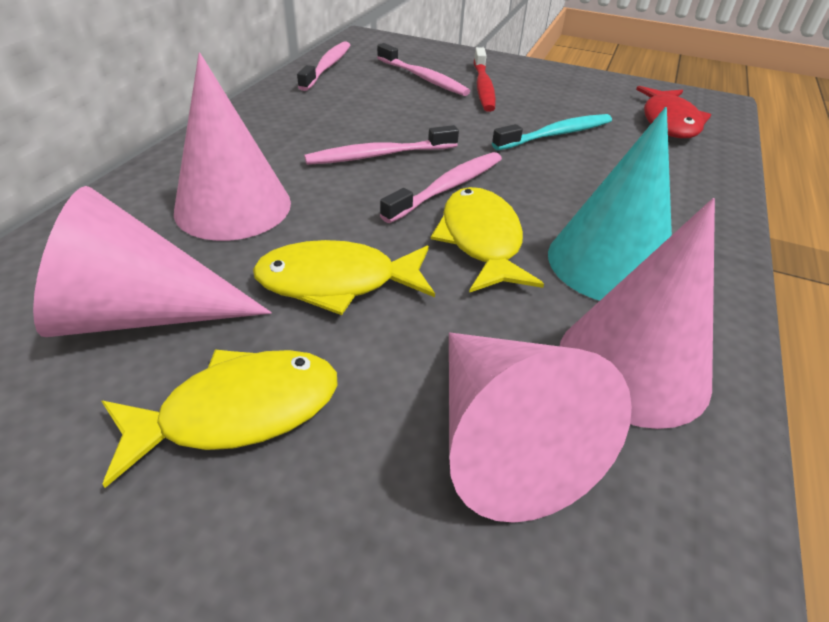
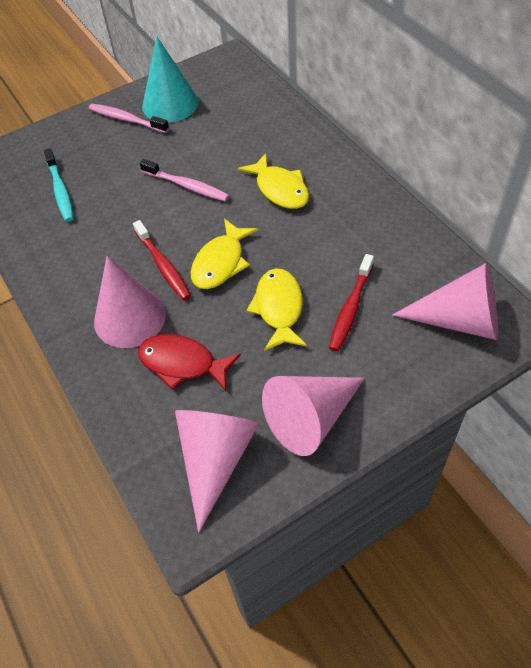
pink toothbrush: [297,41,350,91] [304,125,459,165] [377,43,470,96] [380,152,502,223] = 4 -> [89,104,169,133] [140,159,229,202] = 2
red toothbrush: [474,47,496,112] = 1 -> [133,220,191,300] [329,254,374,352] = 2

